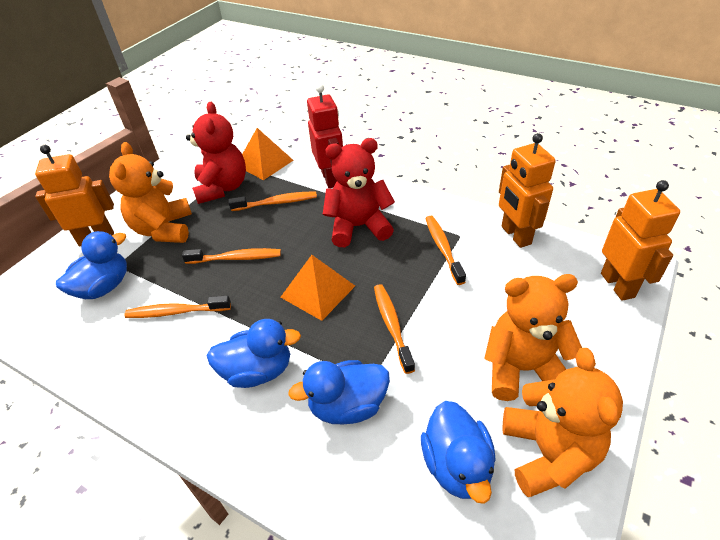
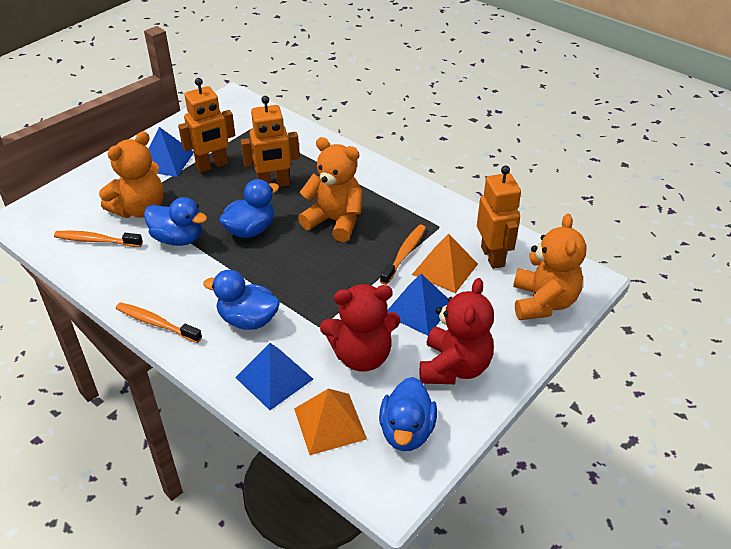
blue pyramid: none = 0 -> [149,127,194,177] [235,343,313,410] [387,274,448,336] = 3
orange toothbrush: [125,295,231,318] [182,248,281,264] [229,191,317,211] [374,284,415,374] [425,216,466,285] = 5 -> [54,231,143,247] [116,302,202,343] [380,225,426,285] = 3
red robot: [307,84,343,188] = 1 -> none = 0

